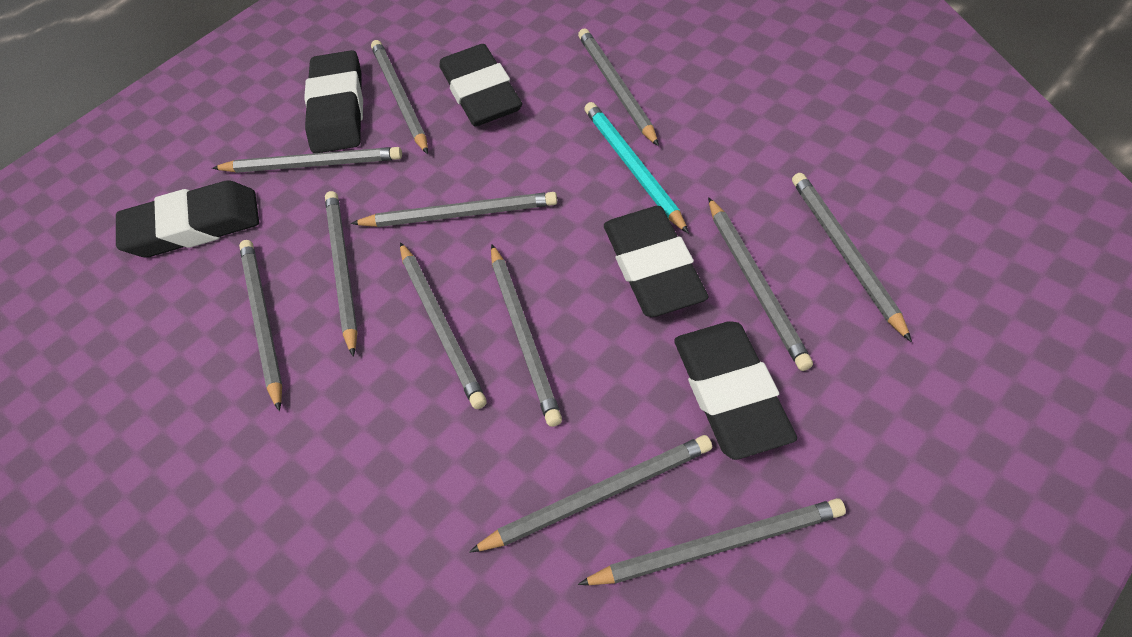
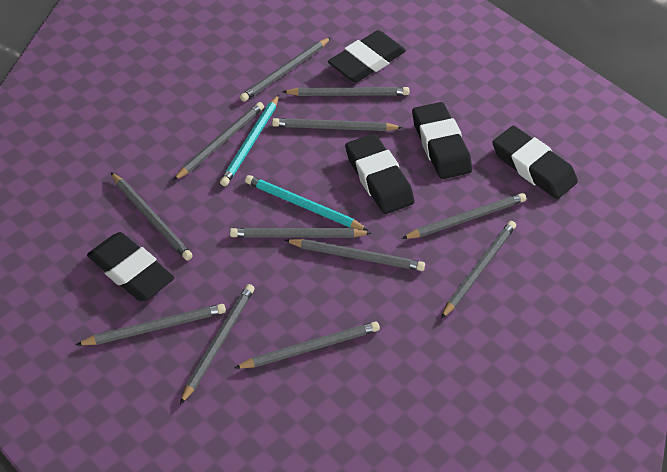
turquoise pencil: [585,102,689,234] = 1 -> [220,95,279,186] [245,175,368,230] = 2

